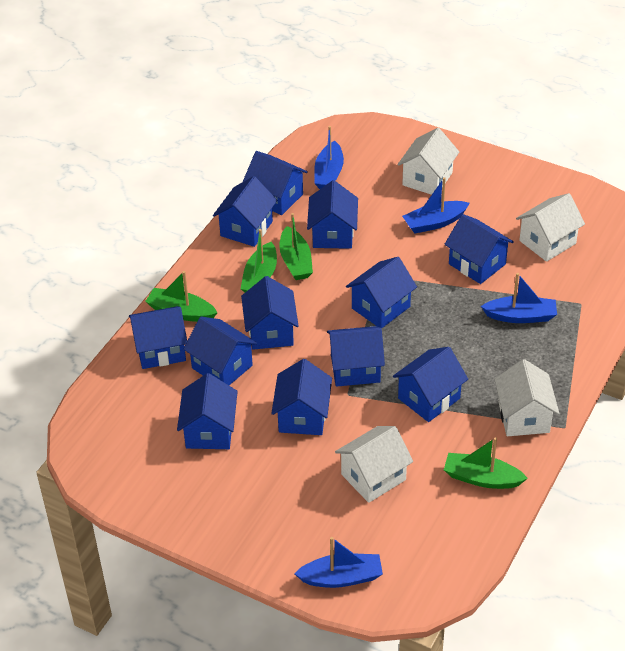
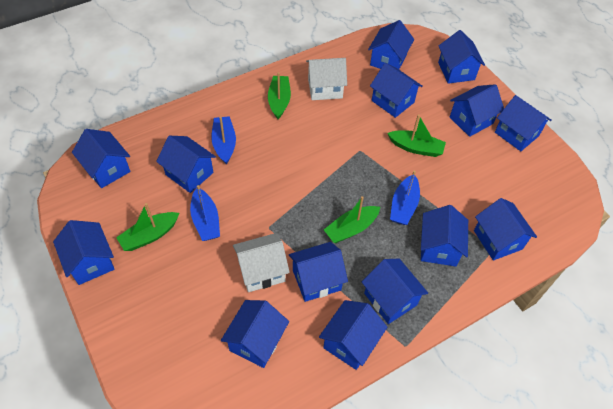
blue boat: [295,537,383,588] [314,126,344,189] [402,177,470,234] [481,273,557,323] = 4 -> [190,185,220,241] [211,116,236,164] [390,170,420,225] = 3
blue house: [129,306,187,369] [177,373,238,449] [183,317,257,385] [213,176,277,247] [241,276,299,350] [243,151,308,215] [271,359,332,435] [307,180,358,249] [327,326,385,387] [346,257,417,328] [393,347,468,422] [444,214,514,284] = 12 -> [53,220,115,285] [72,129,130,188] [156,136,216,193] [221,300,289,368] [289,242,348,302] [319,300,387,370] [362,259,428,324] [368,20,414,69] [370,63,423,118] [421,205,468,267] [438,30,485,84] [450,84,504,137] [474,198,537,260] [495,95,552,151] = 14
white house: [335,426,413,503] [397,128,459,195] [494,359,560,436] [516,193,585,262] = 4 -> [233,233,290,292] [306,58,347,100] = 2

